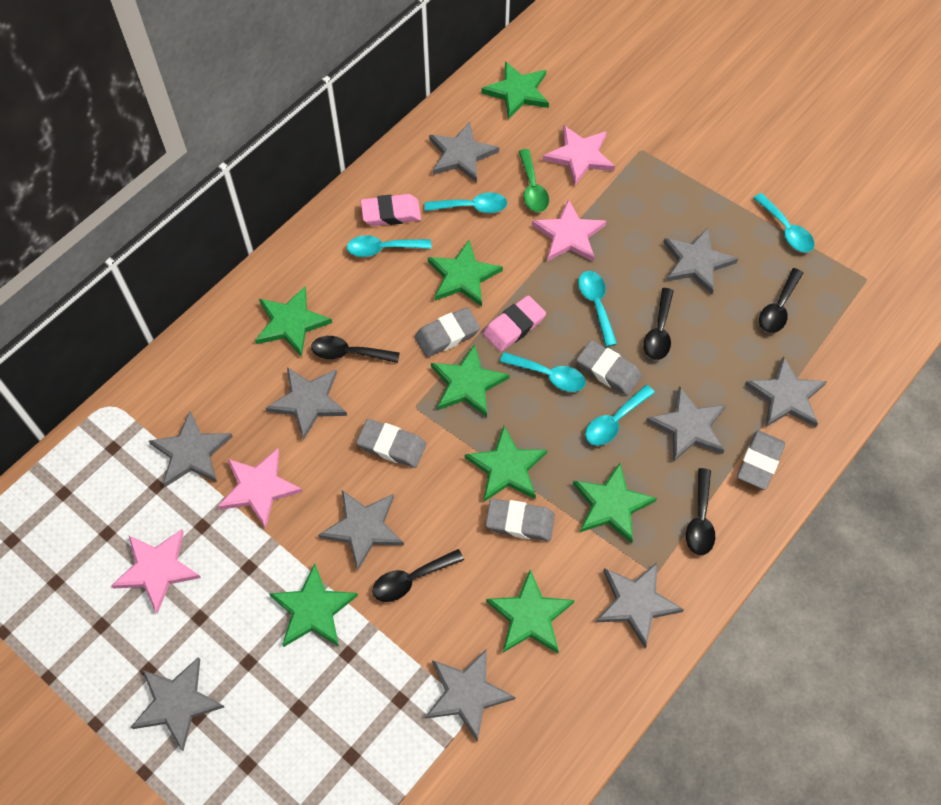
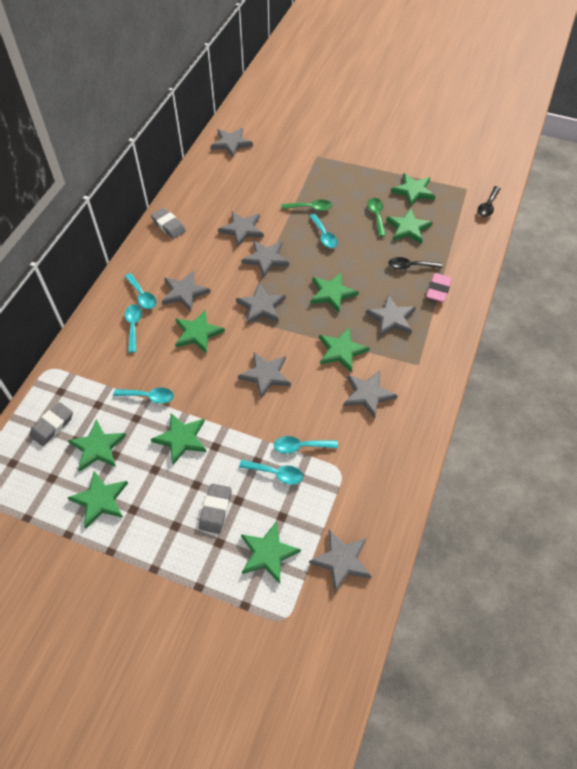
black spoon: [311,336,400,363] [372,549,464,602] [643,288,674,360] [686,468,715,555] [759,268,803,333] = 5 -> [388,257,442,270] [477,186,501,217] = 2
green spoon: [519,149,549,212] = 1 -> [282,199,332,211] [367,198,386,237] = 2
green star: [255,286,332,357] [269,563,358,647] [428,240,503,307] [431,344,510,417] [465,426,547,502] [481,61,549,119] [486,570,575,653] [573,463,657,544] = 8 -> [67,471,128,528] [68,419,126,472] [151,413,206,465] [175,310,225,354] [241,521,301,584] [310,272,359,313] [319,328,370,373] [386,208,433,244] [391,173,436,207] = 9
grey eraser: [356,419,426,468] [415,307,480,357] [485,499,555,541] [576,340,642,396] [737,430,785,490] = 5 -> [29,402,73,446] [151,208,186,239] [199,483,232,534] = 3
grey star: [131,657,224,751] [149,411,233,487] [266,367,347,440] [318,490,404,571] [425,649,515,742] [429,122,499,183] [596,563,684,648] [646,386,726,462] [663,227,738,294] [745,356,827,427] = 10 -> [162,271,210,311] [211,127,253,157] [218,211,264,247] [236,283,286,324] [238,352,291,398] [241,240,289,277] [309,530,372,592] [344,371,398,419] [366,295,416,336] = 9
pink eraser: [361,194,421,226] [483,296,546,352] = 2 -> [426,273,452,302] = 1
pink star: [111,529,201,614] [217,448,302,529] [532,199,607,262] [543,125,615,186] = 4 -> none = 0

